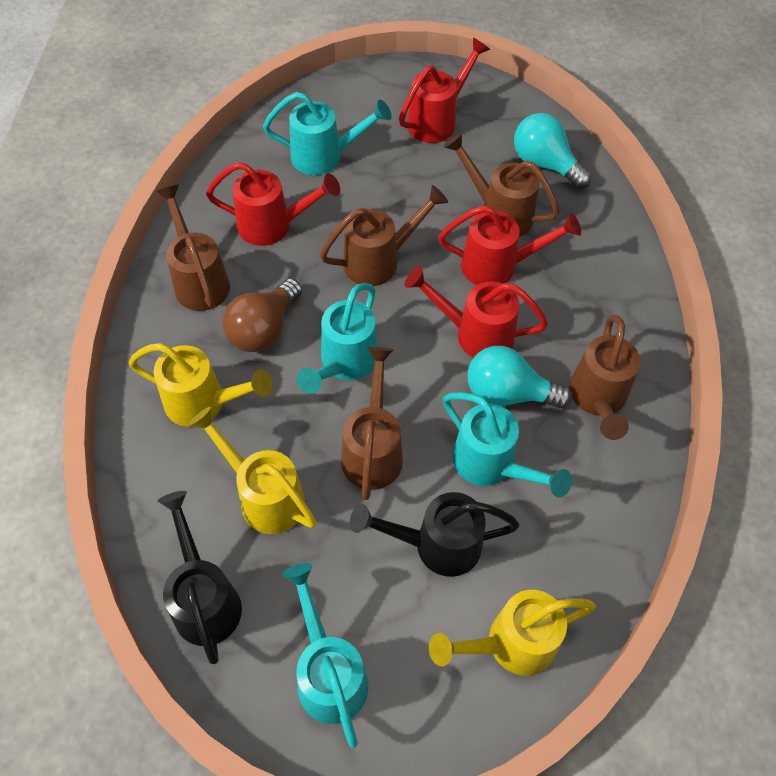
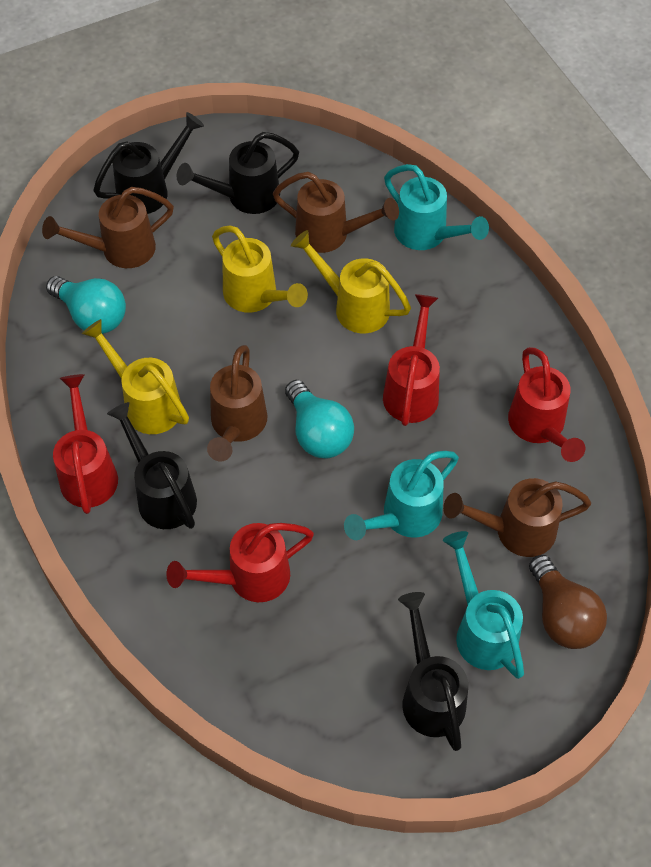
black watering can: [158,491,242,664] [350,492,520,577] = 2 -> [93,112,204,214] [107,402,197,529] [177,132,299,214] [398,592,468,751] = 4
brown watering can: [156,184,230,311] [320,185,448,286] [341,347,403,500] [444,132,560,237] [569,315,641,440] = 5 -> [42,187,174,268] [207,345,268,461] [273,172,399,253] [443,478,591,557] = 4
turquoise watering can: [263,92,392,175] [283,563,368,748] [296,283,378,394] [443,392,572,497] = 4 -> [344,451,459,540] [384,164,489,250] [443,531,524,679] = 3

